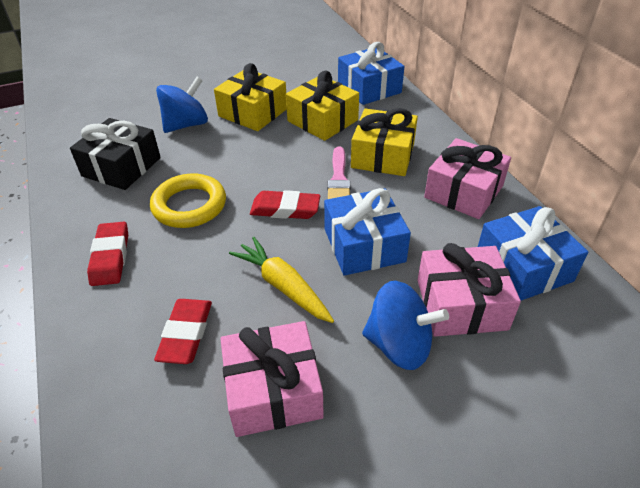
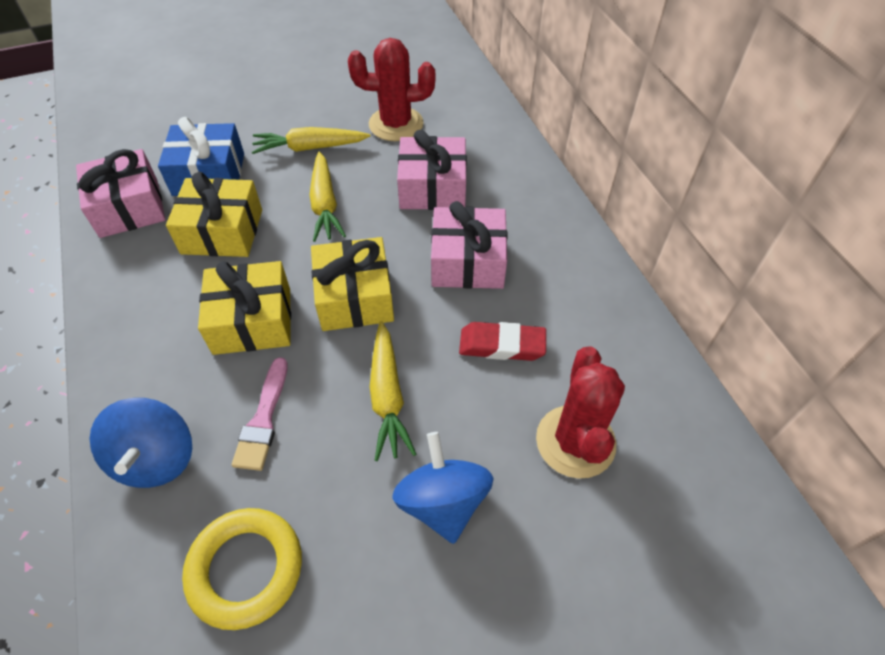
black gift: [70,118,161,190] = 1 -> none = 0
blue gift: [324,188,411,276] [338,42,404,105] [478,206,588,301] = 3 -> [158,117,244,196] = 1
red cactus: none = 0 -> [348,38,435,141] [536,346,625,479] = 2
red eraser: [87,222,128,286] [154,299,212,364] [250,190,320,219] = 3 -> [459,322,546,361] = 1
yellow carrot: [229,237,334,323] = 1 -> [252,127,370,154] [309,151,346,242] [370,321,416,461] = 3

